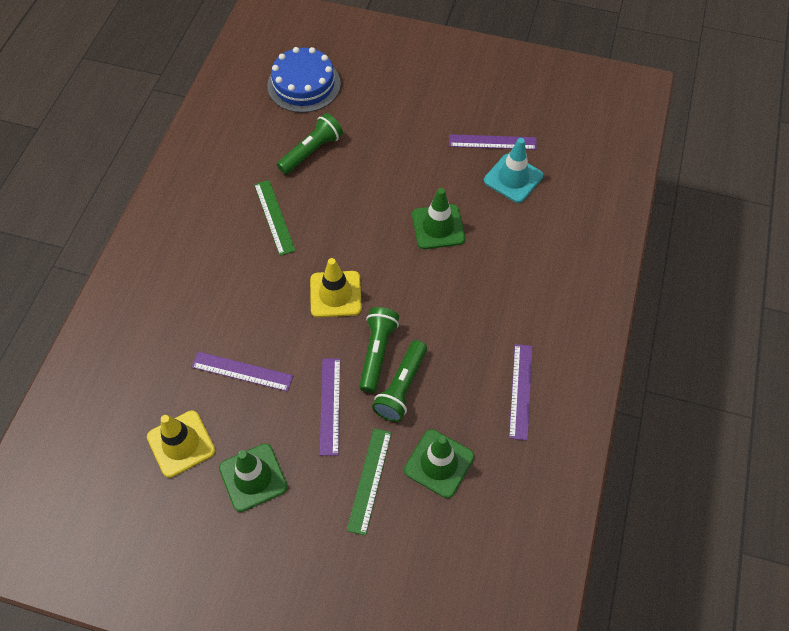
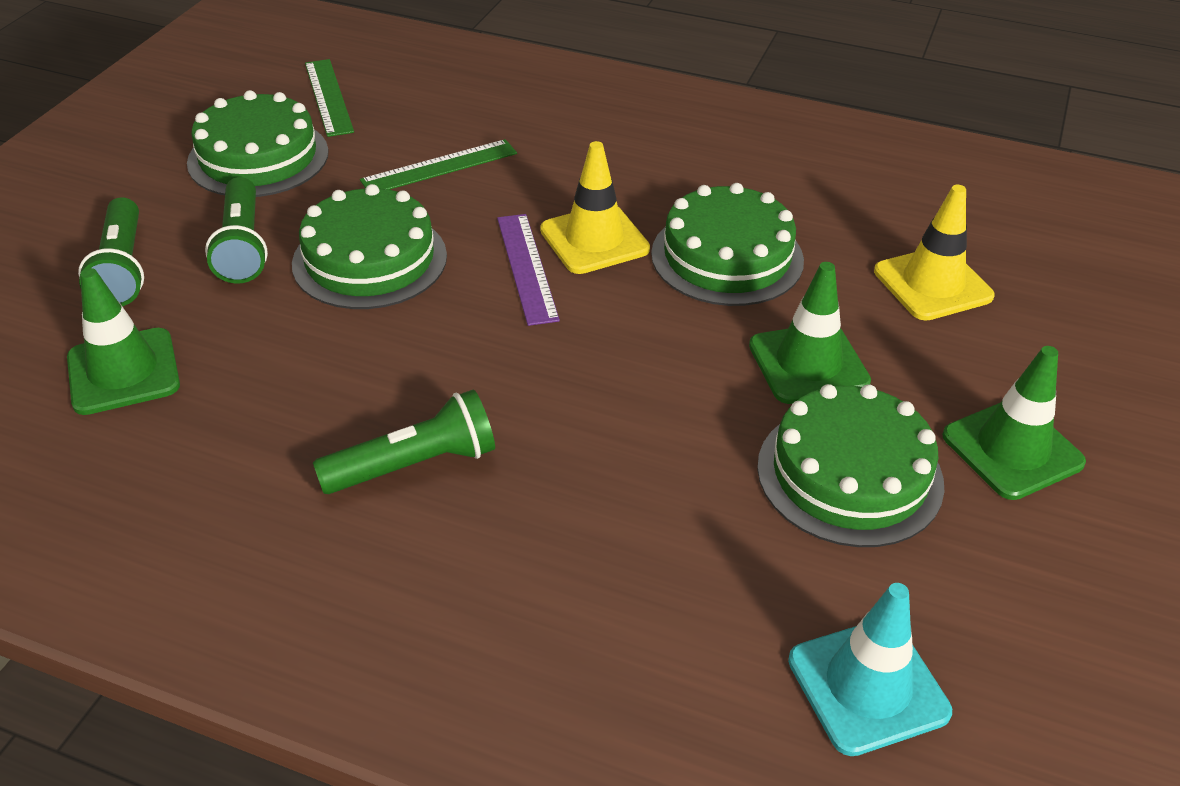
blue cake: [267,47,341,113] = 1 -> none = 0
green cake: none = 0 -> [187,90,329,197] [292,184,447,309] [651,183,804,306] [757,384,944,547] = 4
purple ruler: [192,352,293,392] [320,358,340,456] [449,134,537,150] [509,344,532,441] = 4 -> [497,214,560,326] = 1

